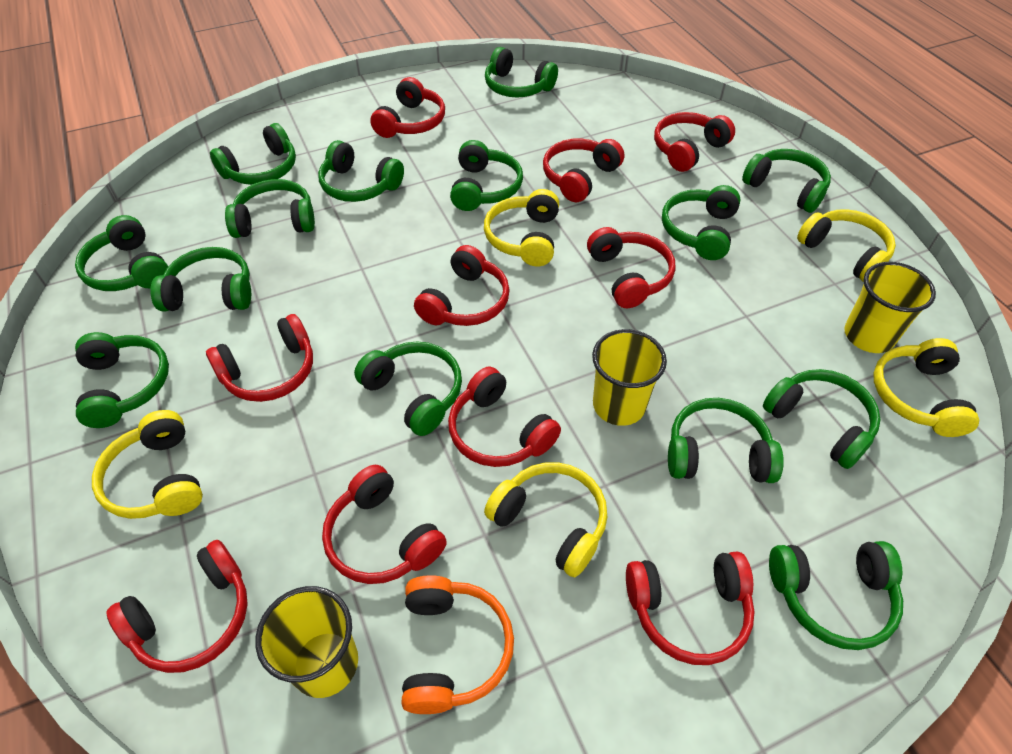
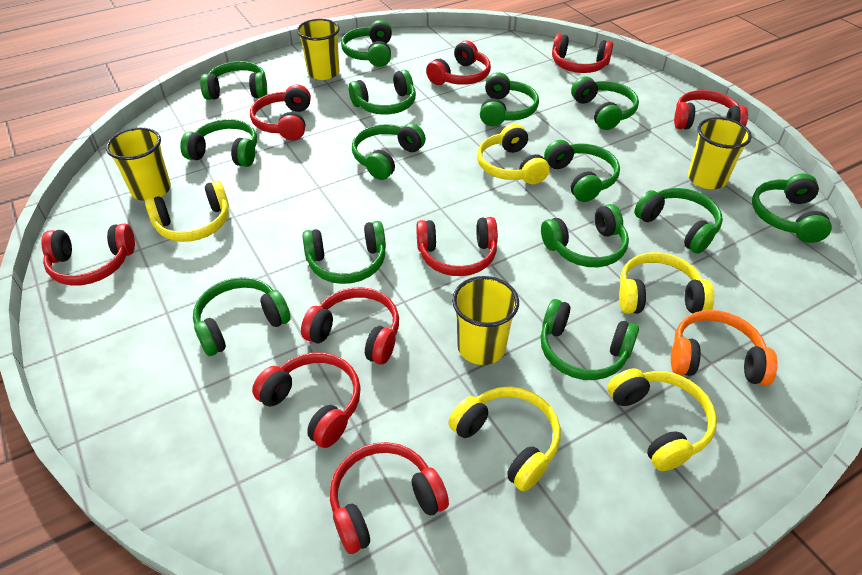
red headphones: [106,540,248,673] [206,314,313,402] [322,465,447,584] [370,77,445,138] [414,245,510,326] [448,367,561,467] [543,139,624,202] [587,227,676,308] [626,551,755,665] [654,112,735,172] = 10 -> [41,224,135,286] [250,84,311,140] [252,353,361,448] [301,287,399,364] [330,442,449,554] [416,217,498,276] [426,41,491,85] [552,34,613,73] [674,90,748,130] = 9
yellow cup: [256,586,358,698] [592,329,667,426] [844,262,936,353] = 3 -> [106,128,171,201] [297,19,340,80] [452,276,519,365] [688,117,752,189] = 4

